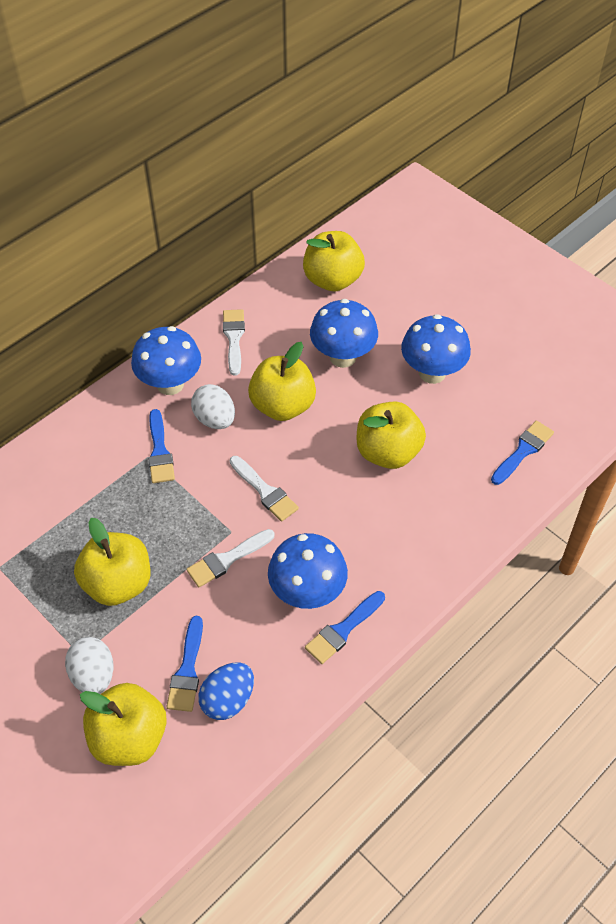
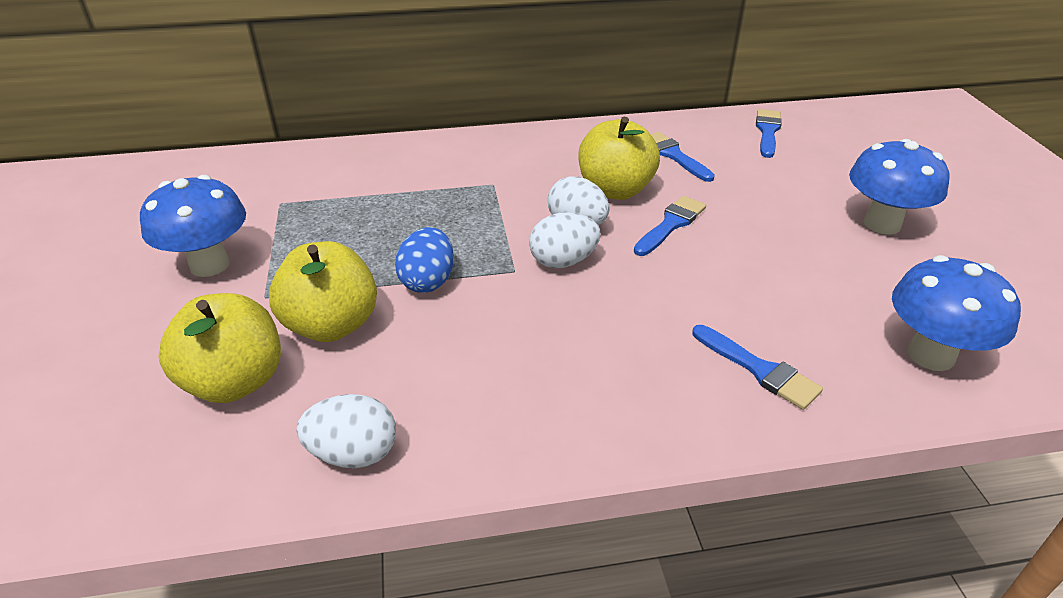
blue mushroom: [131,326,201,395] [268,533,348,609] [310,299,378,368] [401,314,471,384] = 4 -> [140,175,246,277] [849,139,949,235] [892,255,1021,371] = 3
white brush: [186,529,274,587] [223,309,245,376] [230,456,299,522] = 3 -> none = 0
white egg: [65,637,114,694] [191,384,235,429] = 2 -> [297,394,396,468] [529,212,601,268] [548,176,610,225] = 3
yellow apple: [74,518,150,606] [80,683,167,766] [248,342,316,421] [303,231,365,292] [357,401,426,469] = 5 -> [158,293,281,403] [269,241,377,342] [578,117,660,200] = 3

